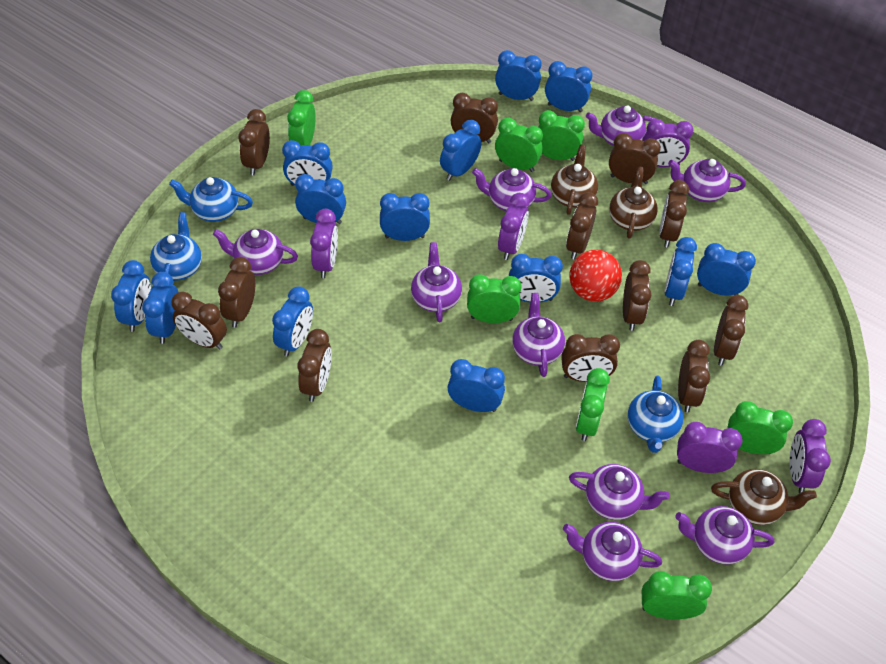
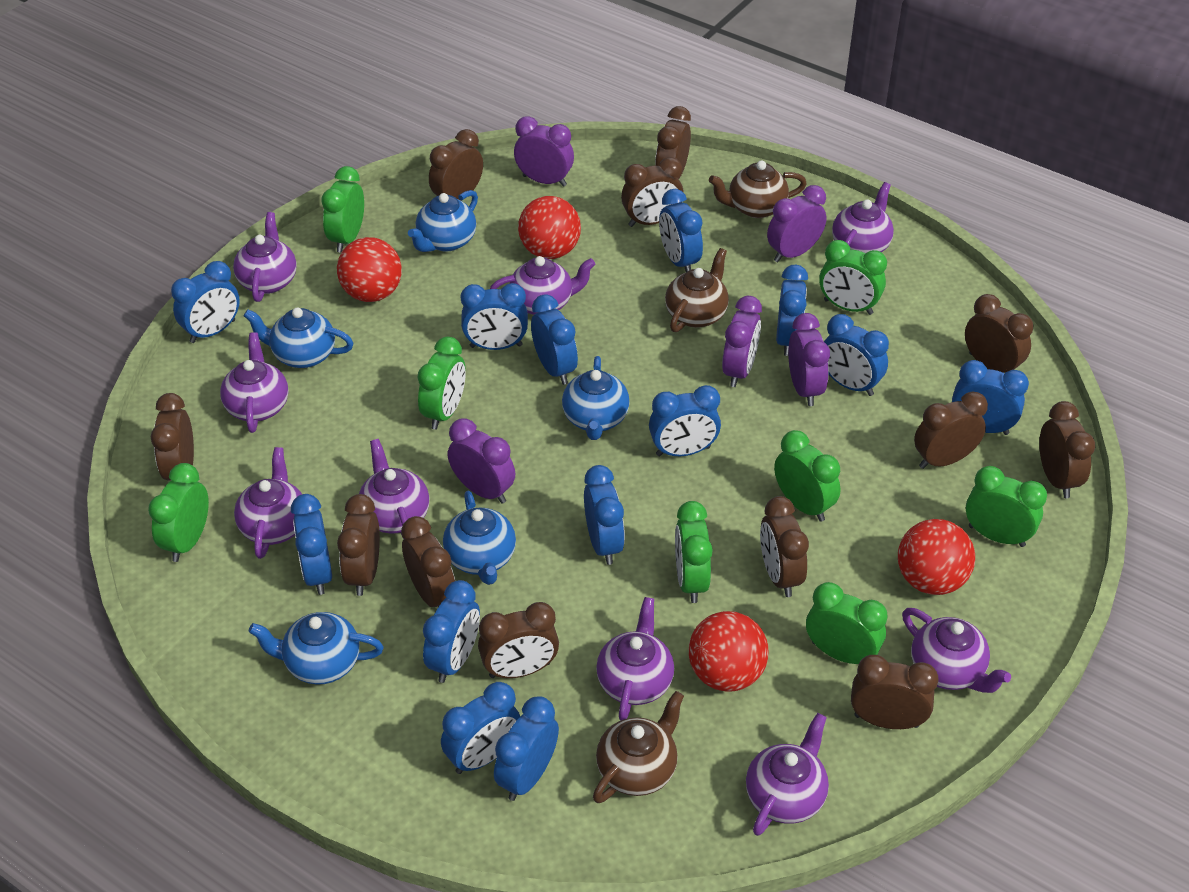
blue teapot: [150,212,202,281] [169,177,253,222] [628,375,684,453] = 3 -> [243,308,354,368] [249,612,384,685] [408,190,478,252] [443,491,516,585] [562,356,630,440] = 5
green clock: [287,90,316,145] [467,274,522,323] [495,118,543,172] [538,110,585,161] [576,368,610,441] [642,571,712,619] [727,401,793,454] = 7 -> [148,463,209,562] [321,166,364,252] [418,337,466,430] [675,501,713,603] [774,430,841,522] [806,582,888,664] [819,240,887,315] [966,466,1047,547] = 8
red ball: [570,250,622,302] = 1 -> [337,237,402,302] [518,196,581,259] [689,611,769,692] [898,519,975,595] = 4

